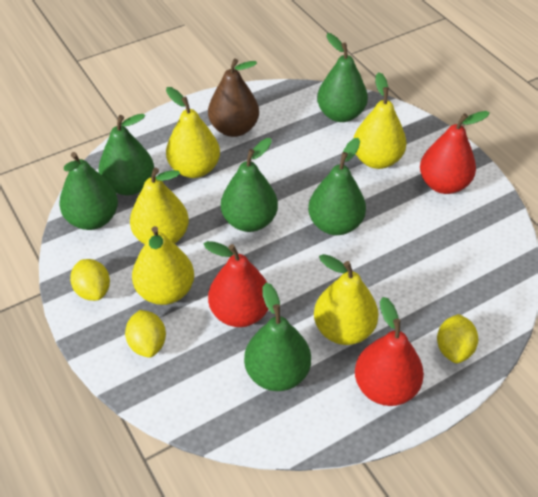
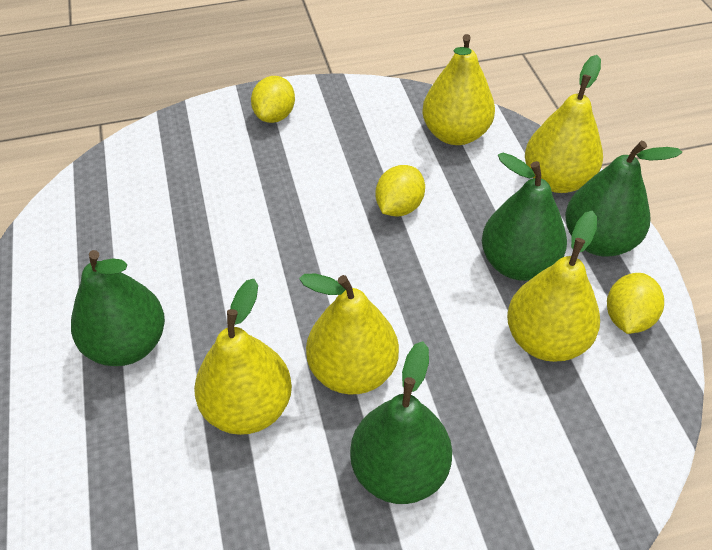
brown pear: [208,58,259,137] = 1 -> none = 0
green pear: [59,152,118,230] [99,114,154,195] [221,138,278,232] [244,283,311,391] [308,138,366,235] [317,33,368,122] = 6 -> [71,250,165,366] [350,341,452,504] [482,153,567,281] [565,141,682,256] = 4
red pear: [204,241,268,327] [355,297,424,406] [420,111,490,194] = 3 -> none = 0

